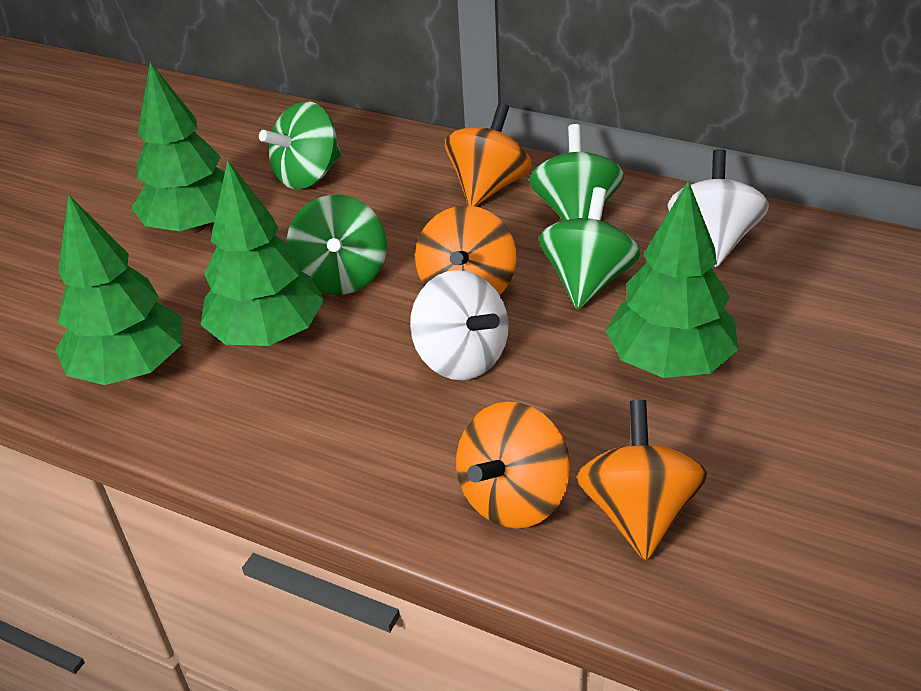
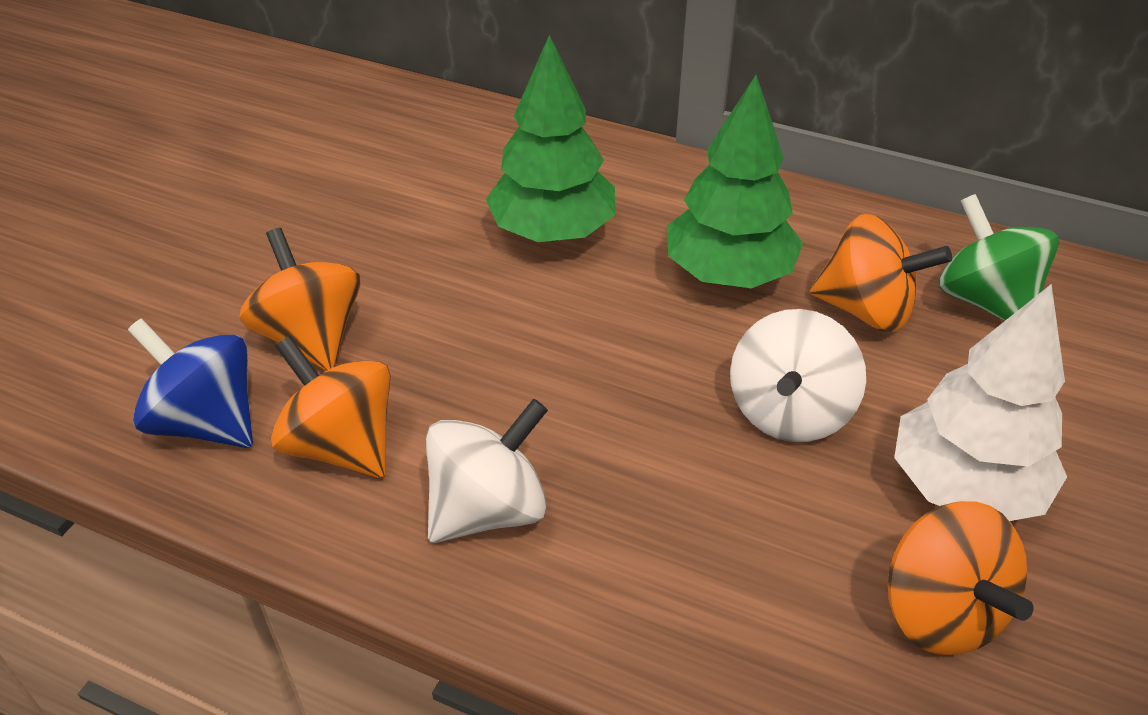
blue spinning top: none = 0 -> [128,319,253,448] = 1
green spinning top: [259,101,342,189] [286,195,387,295] [529,124,624,221] [539,187,640,309] = 4 -> [939,194,1059,321] = 1
green tree: [55,195,182,385] [131,62,225,233] [200,160,324,346] [606,180,739,378] = 4 -> [486,35,615,242] [667,75,803,288] = 2
white tree: none = 0 -> [894,284,1067,521] = 1

